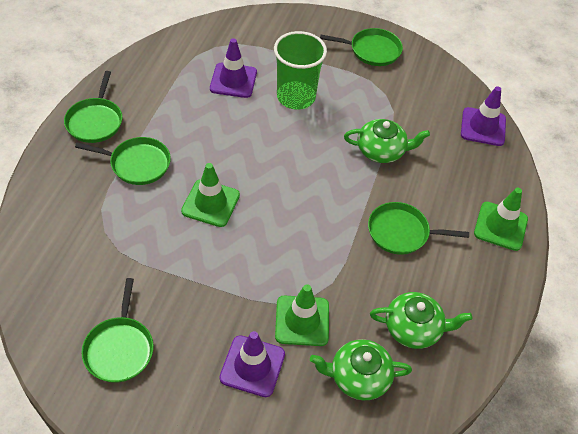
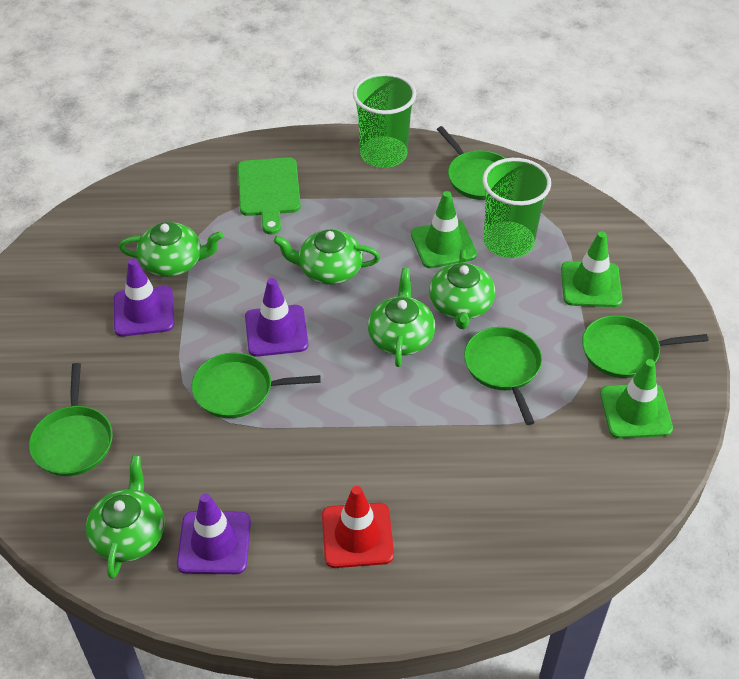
green cup: [274,31,327,110] = 1 -> [353,73,416,168] [483,158,551,258] = 2
green cutting board: none = 0 -> [238,157,301,235] = 1
green teapot: [310,339,412,401] [344,119,430,163] [370,292,472,349] = 3 -> [86,456,165,579] [119,222,223,277] [273,230,380,285] [368,268,435,367] [429,249,495,329] = 5
red traffic cone: none = 0 -> [322,486,394,568] = 1

